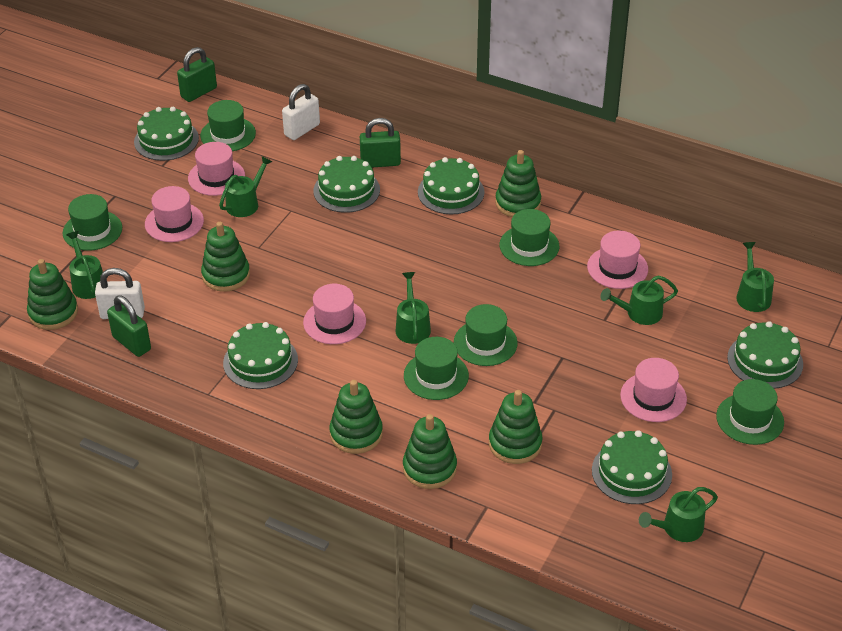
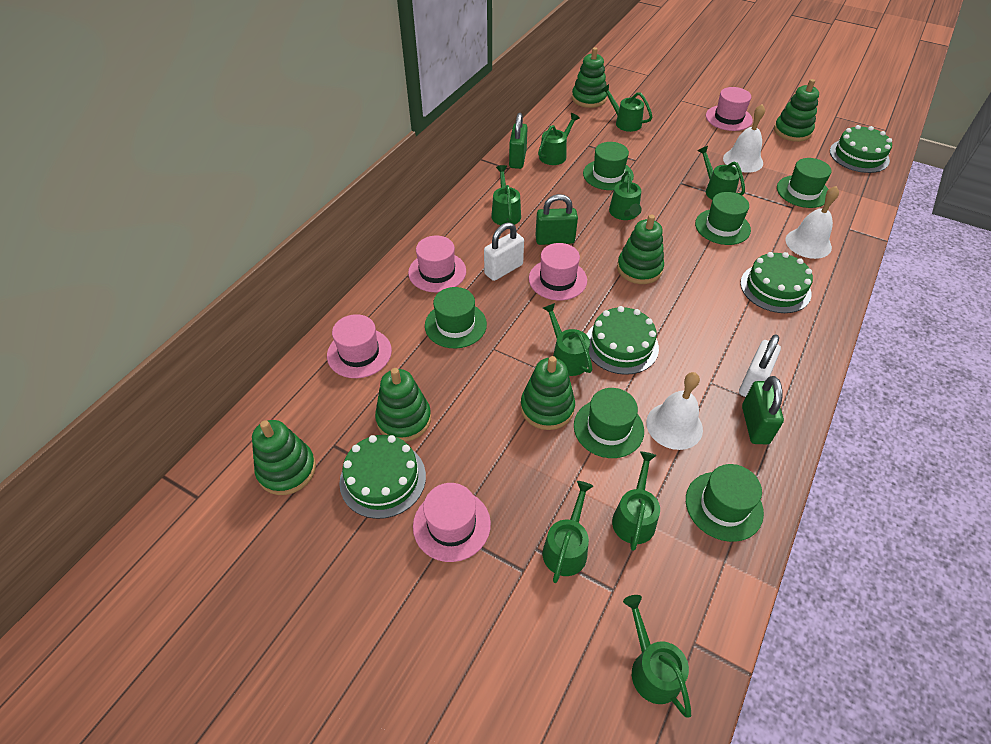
green cake: [134,107,199,161] [223,322,298,389] [314,156,380,213] [418,157,485,214] [592,430,672,504] [727,321,803,389] = 6 -> [339,435,426,519] [586,306,659,375] [740,252,813,313] [830,125,892,173] = 4
green watering can: [66,231,103,299] [219,156,273,217] [396,272,431,344] [600,275,678,325] [639,487,718,542] [736,242,774,312] = 6 -> [491,165,521,225] [538,113,580,165] [542,481,593,583] [543,303,592,376] [601,84,652,132] [609,171,642,220] [612,451,660,551] [623,595,691,718] [697,146,745,200] = 9
white bell: none = 0 -> [646,372,703,450] [723,104,765,173] [786,186,839,259] = 3

